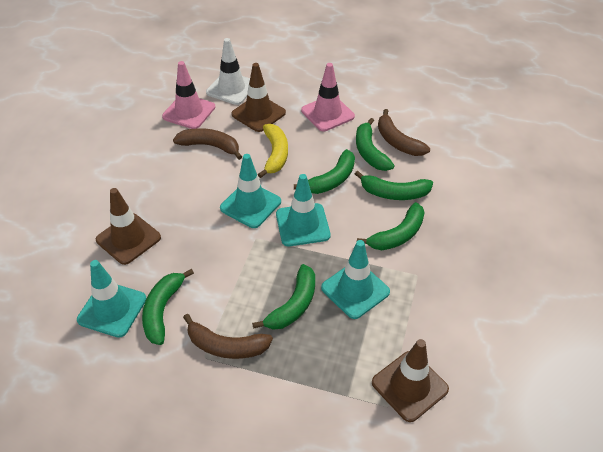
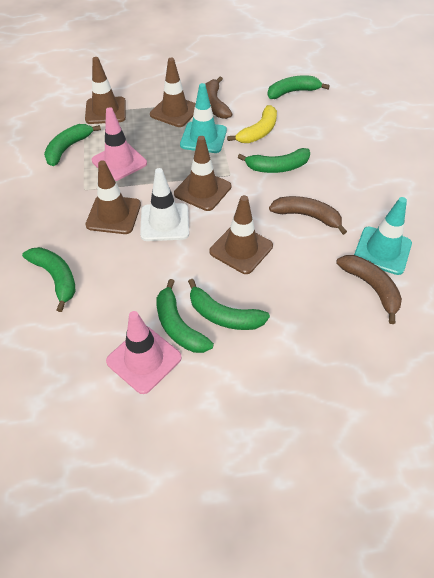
brown traffic cone: [96,188,161,265] [231,63,286,132] [372,339,449,422] = 3 -> [85,57,126,124] [85,160,141,234] [150,58,196,127] [174,136,231,211] [209,195,273,274] = 5
turquoise traffic cone: [77,260,147,338] [220,154,281,228] [276,174,331,246] [321,240,390,319] = 4 -> [180,83,227,153] [354,197,412,275] = 2

